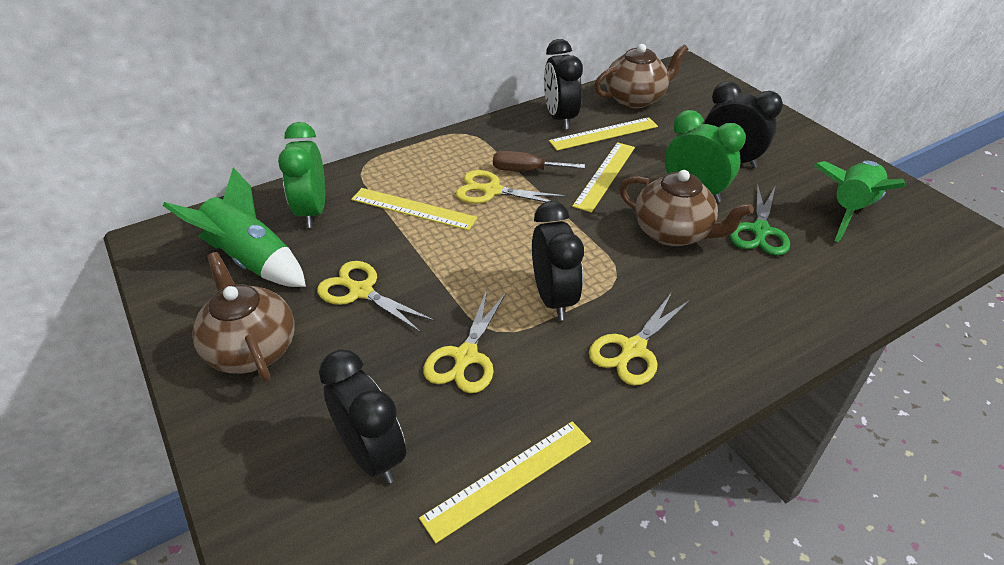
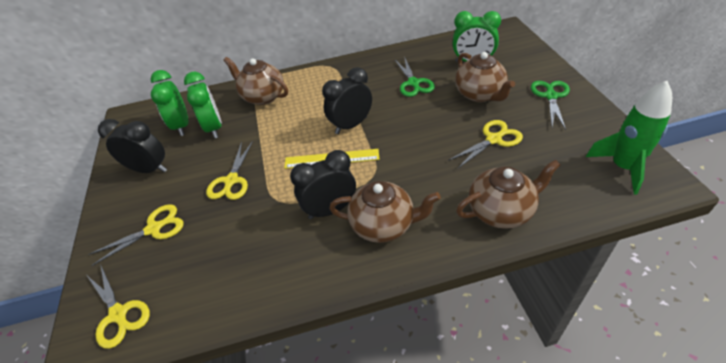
black clock: [319,349,406,484] [532,201,584,320] [544,39,583,130] [704,81,783,168] = 4 -> [98,119,167,173] [290,150,356,219] [322,67,372,134] = 3
brown screwdriver: [493,151,585,171] = 1 -> none = 0
brown teapot: [192,252,295,382] [594,44,689,108] [619,170,754,247] = 3 -> [223,57,288,105] [329,181,441,243] [455,52,515,102] [456,159,561,229] = 4
green clock: [278,122,325,228] [665,110,746,203] = 2 -> [151,70,188,136] [184,72,222,138] [453,11,501,62] = 3
green rocket: [163,168,306,287] [814,161,905,242] = 2 -> [586,81,672,195] = 1
green scissors: [730,183,790,256] = 1 -> [394,56,435,97] [531,81,570,130] = 2
yellow ruler: [351,188,477,230] [419,421,591,543] [549,117,658,150] [572,142,635,213] = 4 -> [284,149,379,169] = 1

